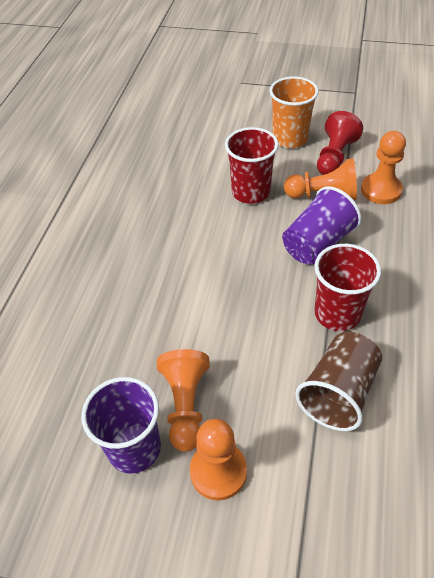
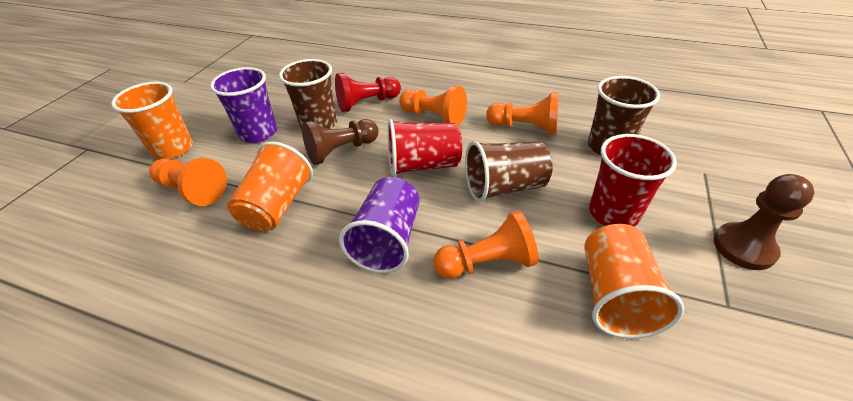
brown cup: [295,332,382,431] = 1 -> [279,59,337,129] [465,141,553,202] [588,76,660,155] = 3
brown pawn: none = 0 -> [302,119,379,165] [714,174,814,270] = 2
orange cup: [269,76,319,148] = 1 -> [111,82,193,159] [227,141,313,231] [584,224,684,338] = 3

